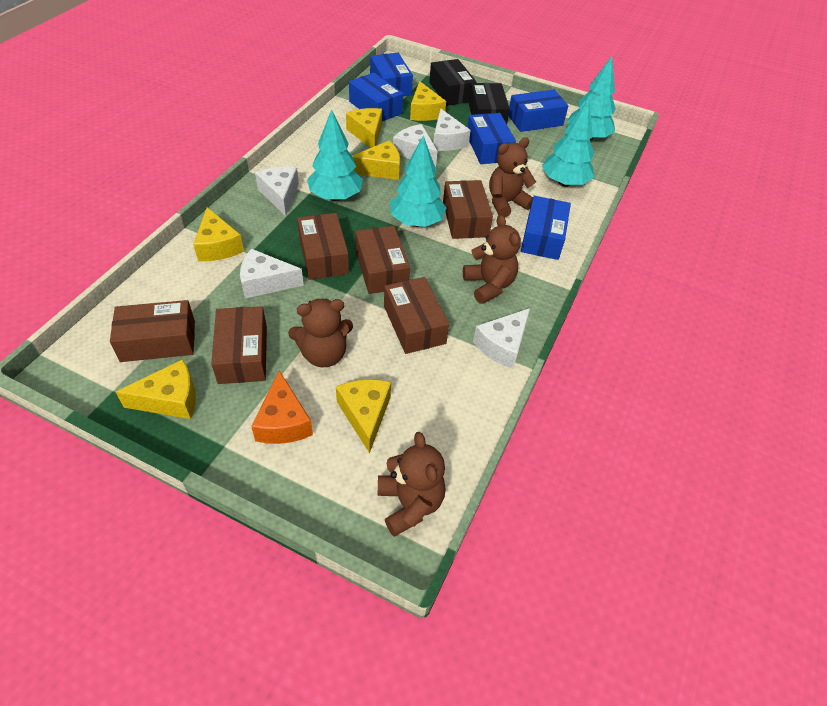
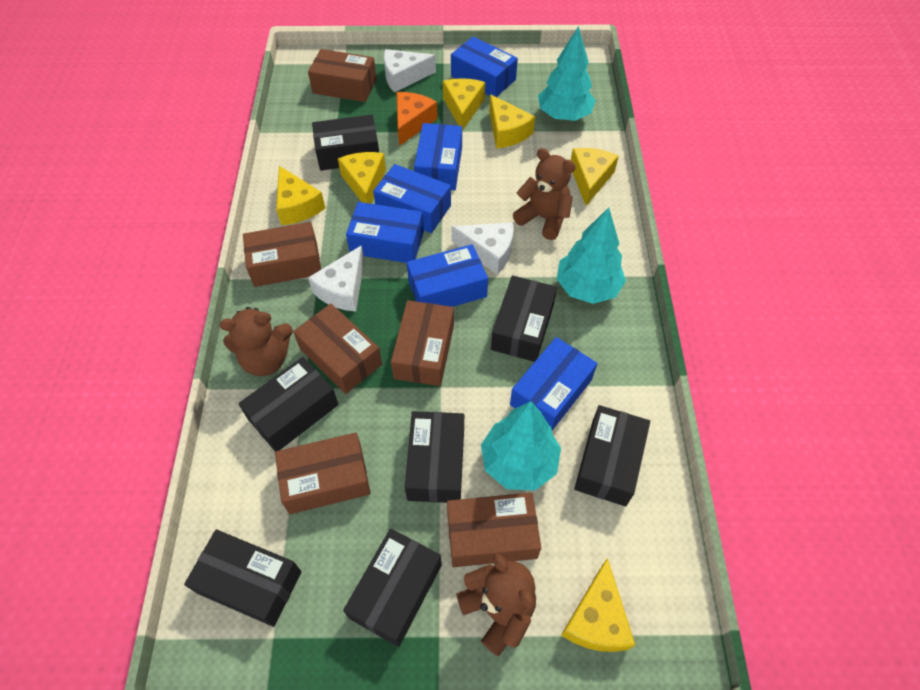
black box: [429,59,476,106] [469,83,510,124] = 2 -> [184,529,302,627] [238,357,338,451] [312,115,379,171] [343,529,442,647] [405,411,464,503] [491,276,557,362] [574,405,650,506] = 7
blue box: [349,73,403,121] [370,53,413,96] [467,113,516,164] [509,90,568,132] [521,196,571,260] = 5 -> [346,202,424,263] [373,164,451,233] [407,244,488,307] [414,123,462,190] [451,37,518,97] [510,337,598,430] = 6
brown teddy bear: [288,299,353,367] [378,432,445,537] [463,215,521,304] [489,138,536,217] = 4 -> [220,307,293,376] [456,554,536,657] [513,148,576,240] = 3
turquoise tree: [307,109,363,201] [390,136,446,227] [542,99,594,187] [567,56,616,141] = 4 -> [481,401,561,491] [538,26,596,121] [557,207,626,304] = 3
white cheese: [240,249,304,299] [255,167,299,216] [393,124,438,167] [433,108,471,151] [473,308,530,369] = 5 -> [308,245,365,312] [384,49,436,92] [451,222,514,275] = 3

